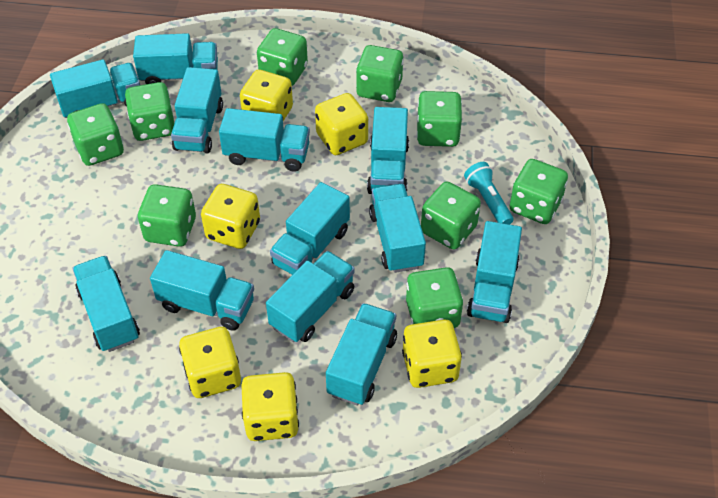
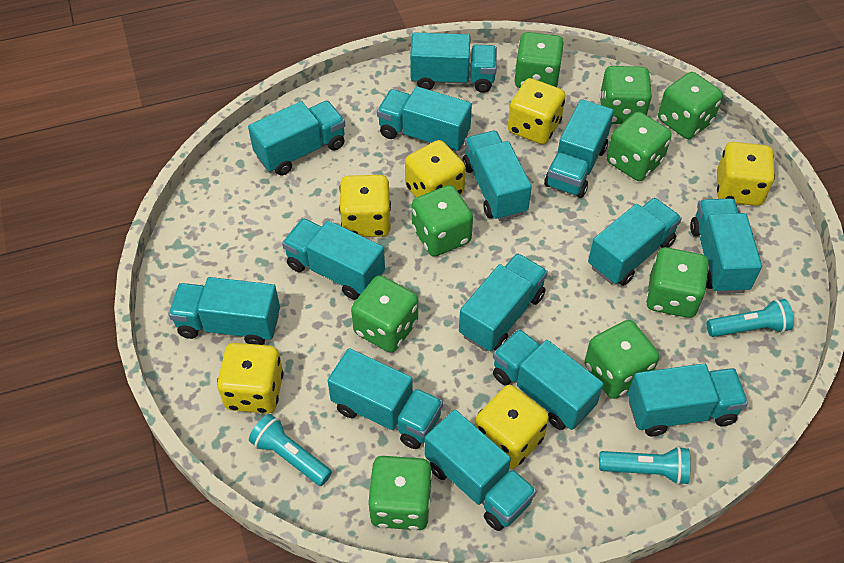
turquoise flashlight: [464,162,513,225] = 1 -> [249,414,332,486] [599,446,691,485] [707,299,794,337] = 3
turquoise truck: [50,59,140,118] [72,256,140,352] [133,33,218,84] [150,250,254,331] [171,67,223,153] [219,108,310,172] [266,251,355,342] [270,182,350,275] [326,303,397,406] [367,107,409,194] [369,184,426,273] [467,221,522,323] = 12 -> [169,277,280,345] [248,101,345,175] [282,218,385,300] [327,348,443,449] [377,86,472,151] [410,32,497,93] [425,410,537,531] [459,253,548,352] [463,131,532,221] [493,329,604,430] [544,99,614,198] [588,198,682,286] [628,363,748,436] [690,198,762,294] = 14

